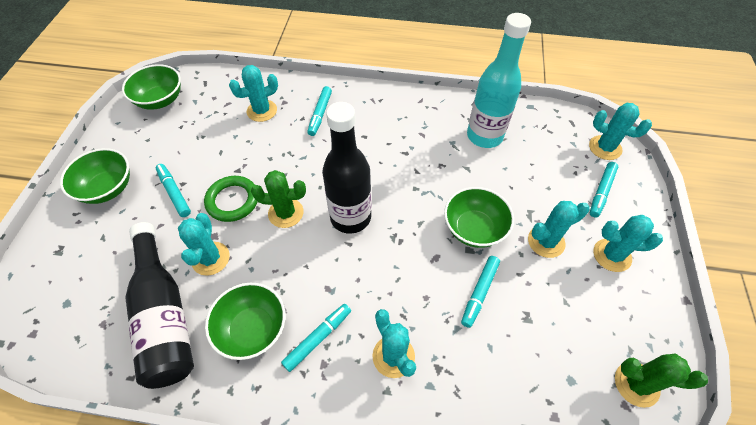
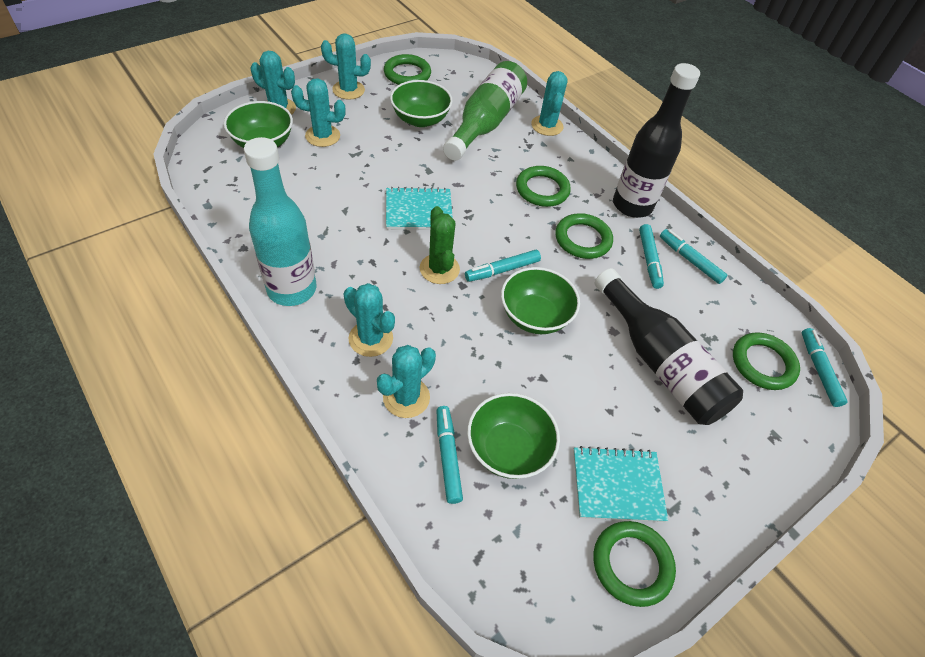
green bottle: none = 0 -> [443,61,527,161] = 1
green cactus: [251,170,306,228] [615,353,708,408] = 2 -> [420,206,460,284] = 1
green ring: [204,176,257,222] = 1 -> [384,54,431,85] [516,166,571,207] [555,213,613,259] [594,521,676,607] [733,332,800,390] = 5
turquoise notebook: none = 0 -> [386,187,453,230] [573,446,668,522] = 2

